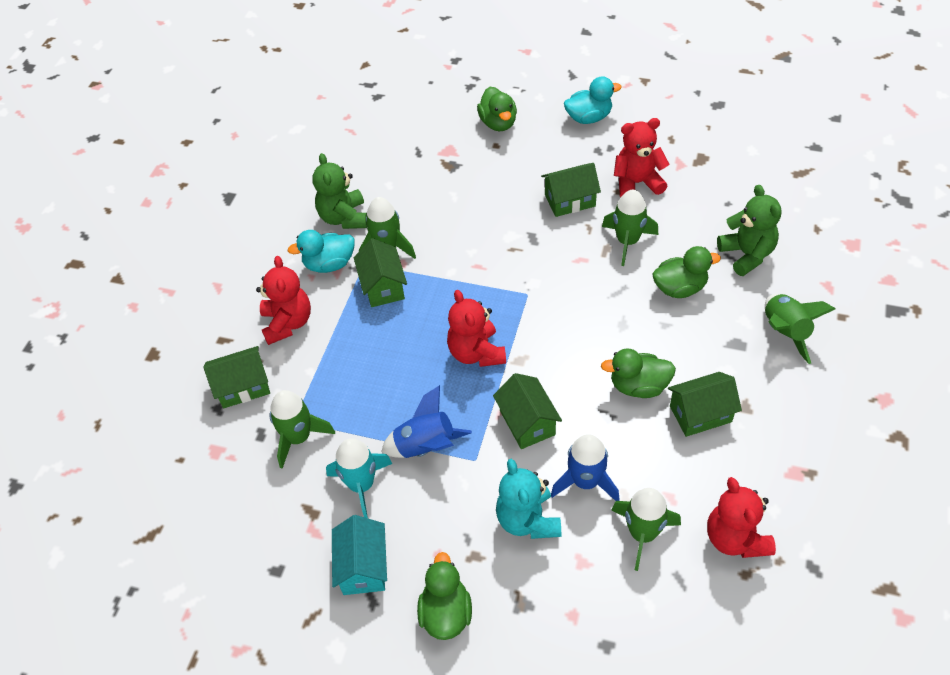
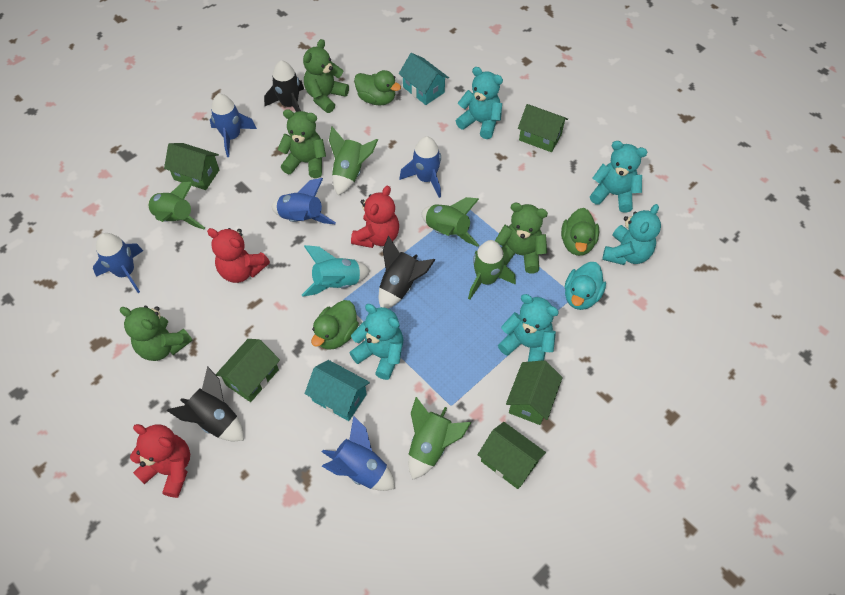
black rocket: none = 0 -> [167,367,244,441] [264,60,304,112] [379,236,435,309] = 3
blue rocket: [381,385,472,458] [551,434,620,501] = 2 -> [93,233,143,293] [210,94,257,157] [272,178,336,224] [322,416,395,491] [399,136,441,198] = 5
green duck: [417,552,472,640] [477,87,517,131] [601,348,676,398] [652,246,721,298] = 4 -> [311,300,359,350] [354,70,401,105] [561,208,599,256] = 3
green teddy bear: [312,153,367,229] [717,185,781,276] = 2 -> [120,306,193,361] [277,109,326,178] [303,39,349,113] [495,203,548,273] = 4
red teddy bear: [256,256,311,345] [447,290,506,367] [614,118,670,197] [707,477,776,558] = 4 -> [130,424,190,498] [207,228,270,283] [351,185,399,248] = 3
turquoise duck: [288,230,355,273] [564,76,622,124] = 2 -> [565,262,606,310] = 1
turquoise house: [332,515,387,595] = 1 -> [305,360,370,421] [399,53,449,105] = 2
turquoise teddy bear: [496,459,561,539] = 1 -> [349,304,404,380] [456,67,503,139] [498,294,559,362] [590,141,647,213] [602,204,661,265] = 5

